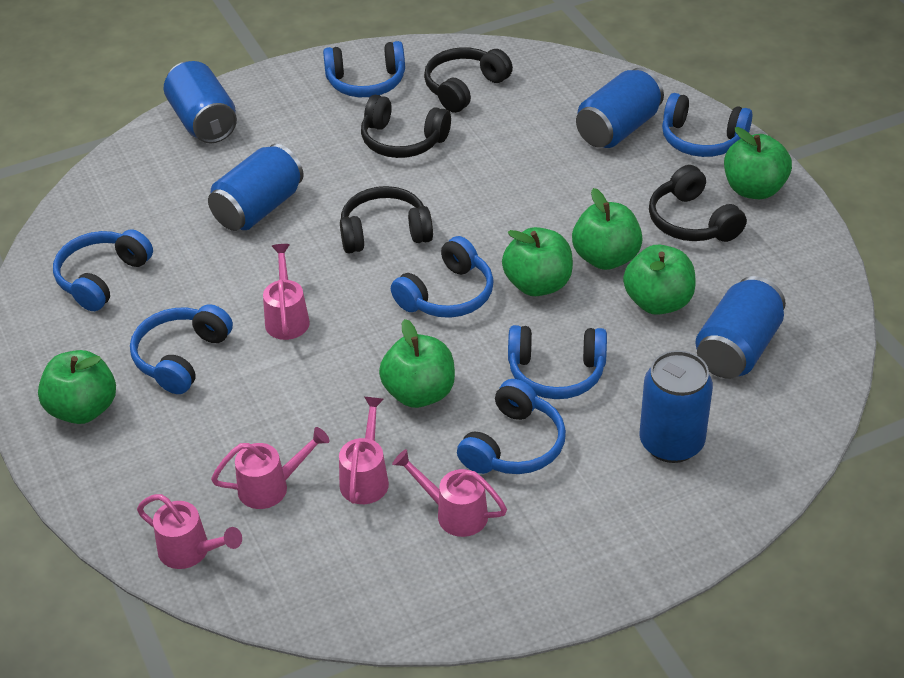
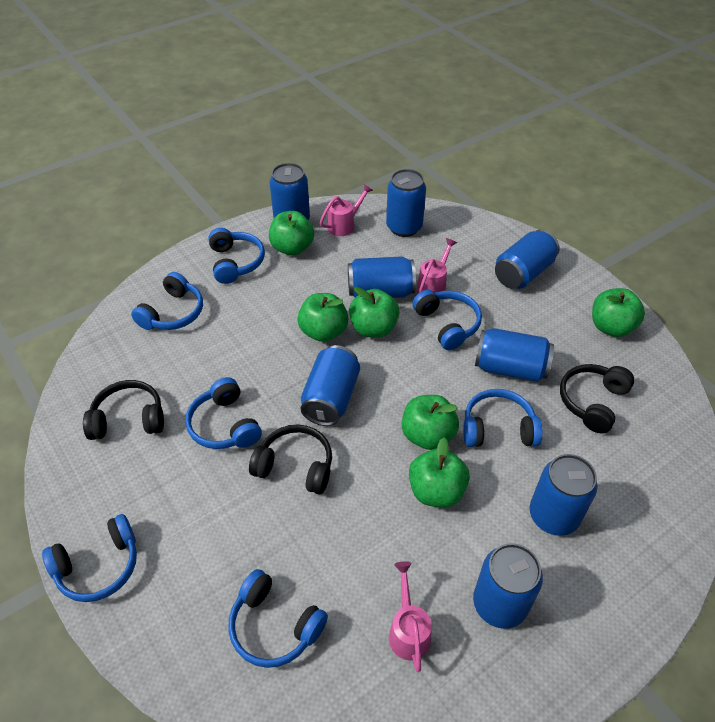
black headphones: [340,186,433,253] [361,95,451,158] [424,47,513,113] [649,165,747,242] = 4 -> [83,380,164,440] [249,424,332,495] [560,364,635,433] = 3
blue can: [164,61,237,143] [208,144,304,231] [576,68,664,148] [639,350,713,463] [695,276,786,379] = 5 -> [269,163,310,220] [300,345,360,426] [348,257,416,298] [386,169,426,237] [473,543,543,629] [475,328,554,382] [495,229,560,289] [530,454,598,536] = 8
pink watering can: [137,494,242,569] [211,427,330,509] [263,244,310,340] [339,397,389,504] [392,449,507,537] = 5 -> [320,184,373,236] [389,561,432,672] [417,238,457,293] = 3

